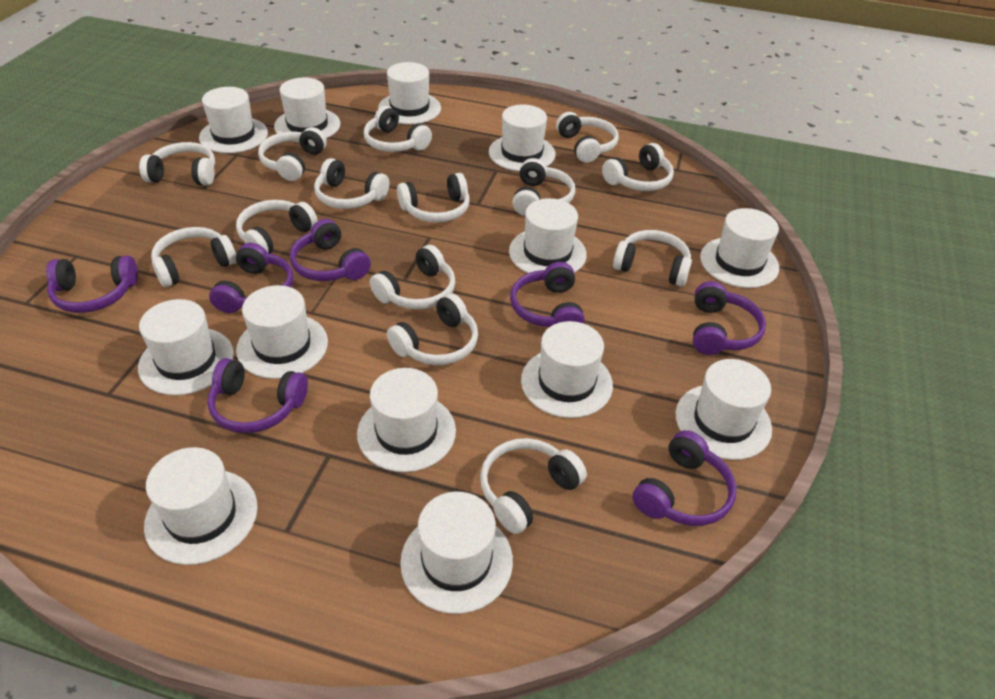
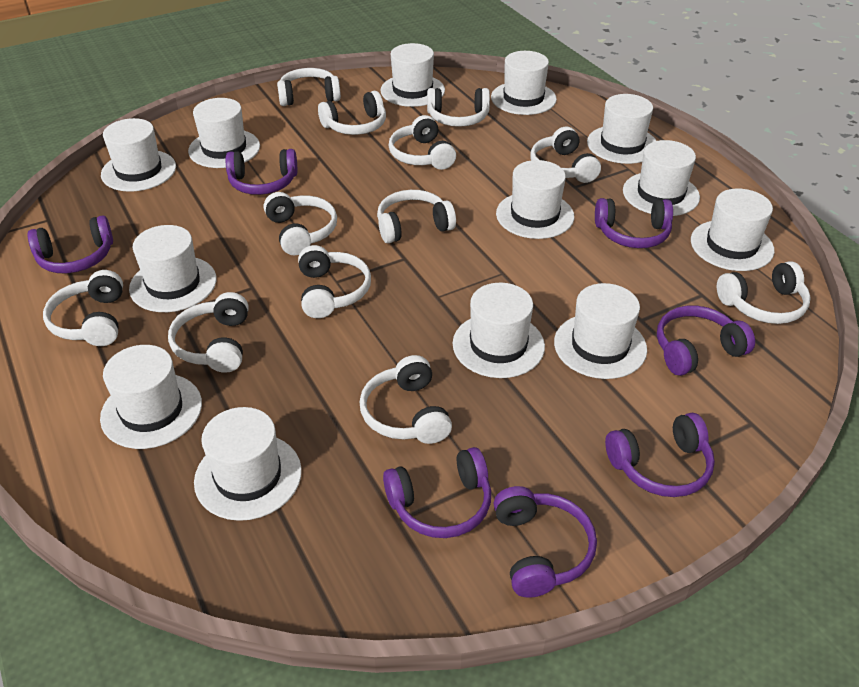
white headphones: [139,142,215,186] [151,227,236,287] [236,200,318,253] [258,127,327,181] [314,158,389,209] [364,106,432,152] [370,245,455,310] [387,293,478,365] [397,173,470,223] [480,438,587,534] [512,158,575,216] [556,112,619,163] [602,143,674,191] [613,230,692,287] = 14 -> [43,270,123,346] [168,292,249,373] [264,192,337,255] [277,68,341,106] [298,245,371,318] [318,91,386,135] [360,355,452,444] [377,190,456,243] [389,115,456,170] [427,88,490,127] [530,127,601,183] [717,261,811,324] = 12

